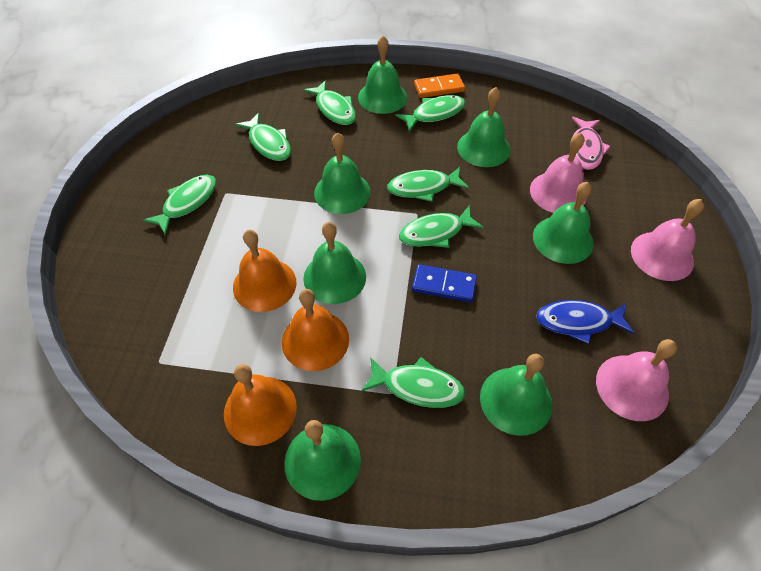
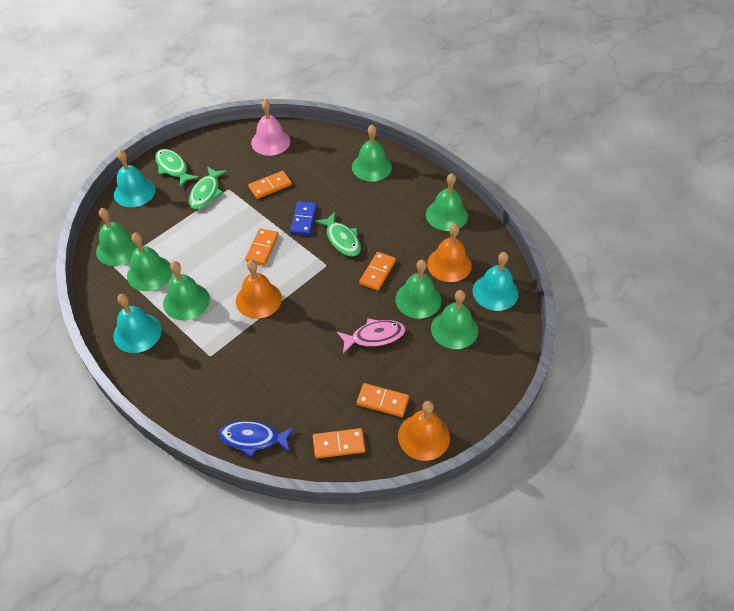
green fish: [143,175,216,235] [235,113,291,161] [303,80,356,125] [361,357,465,408] [387,167,469,202] [395,95,466,132] [399,205,484,248] = 7 -> [155,149,199,187] [189,167,227,209] [315,212,361,256] = 3
orange domino: [414,73,465,98] = 1 -> [245,228,279,265] [248,171,292,199] [313,428,365,458] [357,383,409,417] [359,252,396,291] = 5
pink bell: [530,133,587,213] [596,339,677,421] [631,199,704,281] = 3 -> [251,99,290,156] = 1
turquoise bell: none = 0 -> [113,294,162,353] [114,150,156,207] [473,252,518,311] = 3

